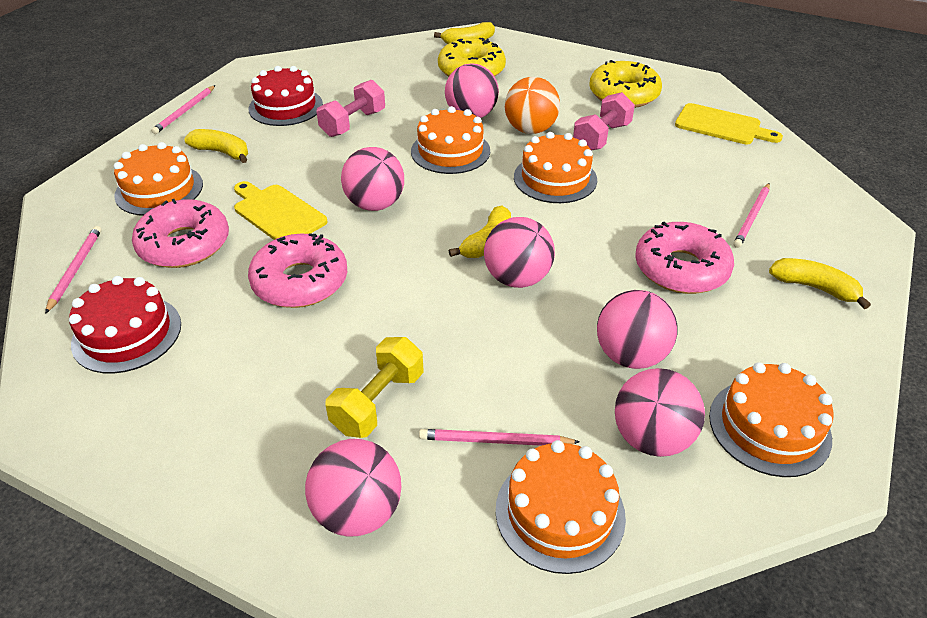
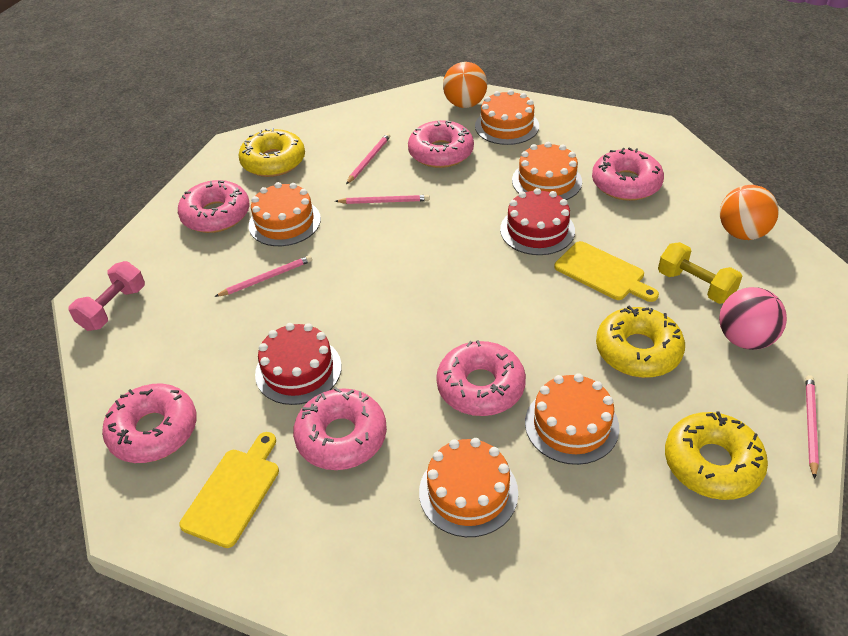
orange ball: [505,77,560,134] = 1 -> [443,62,487,108] [720,185,779,240] = 2
pink ball: [305,439,401,537] [341,147,404,211] [445,63,499,118] [484,217,555,288] [597,290,678,369] [615,368,705,457] = 6 -> [719,287,787,350] = 1
pink donut: [132,199,229,268] [248,233,347,308] [635,222,734,294] = 3 -> [102,384,197,463] [178,180,250,233] [293,388,387,470] [408,120,474,168] [436,340,526,416] [592,147,664,201] = 6
pink dumbbell: [316,80,385,137] [573,92,635,151] = 2 -> [69,261,145,331] = 1
yellow banana: [184,129,248,163] [434,22,495,44] [449,205,511,258] [769,258,871,309] = 4 -> none = 0
yellow donut: [438,38,506,77] [589,60,662,108] = 2 -> [238,128,305,177] [596,306,685,378] [665,411,768,500] = 3

